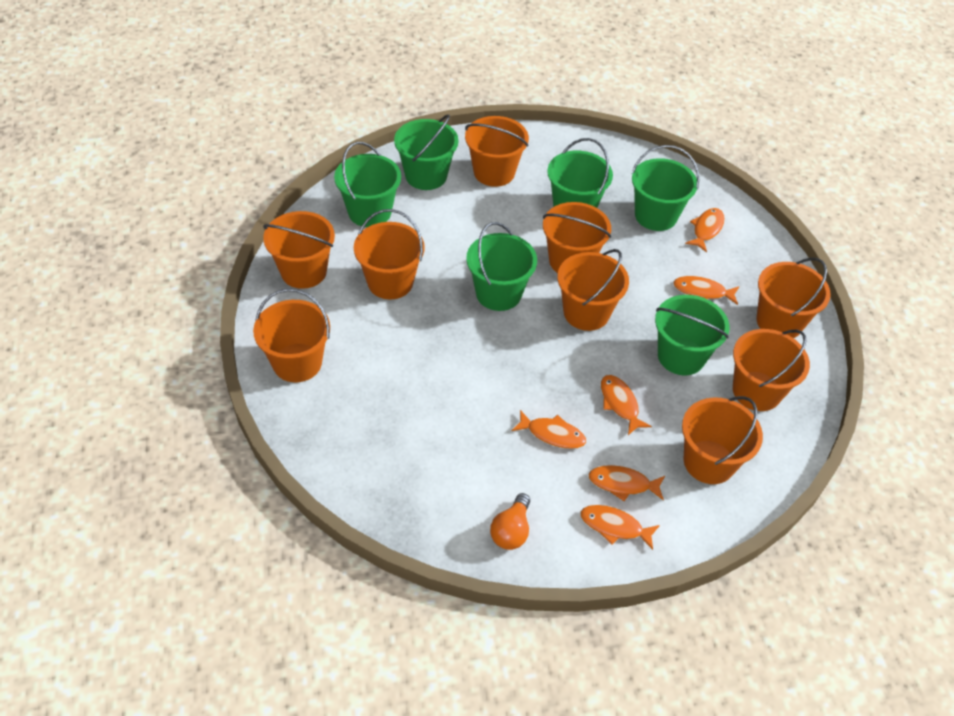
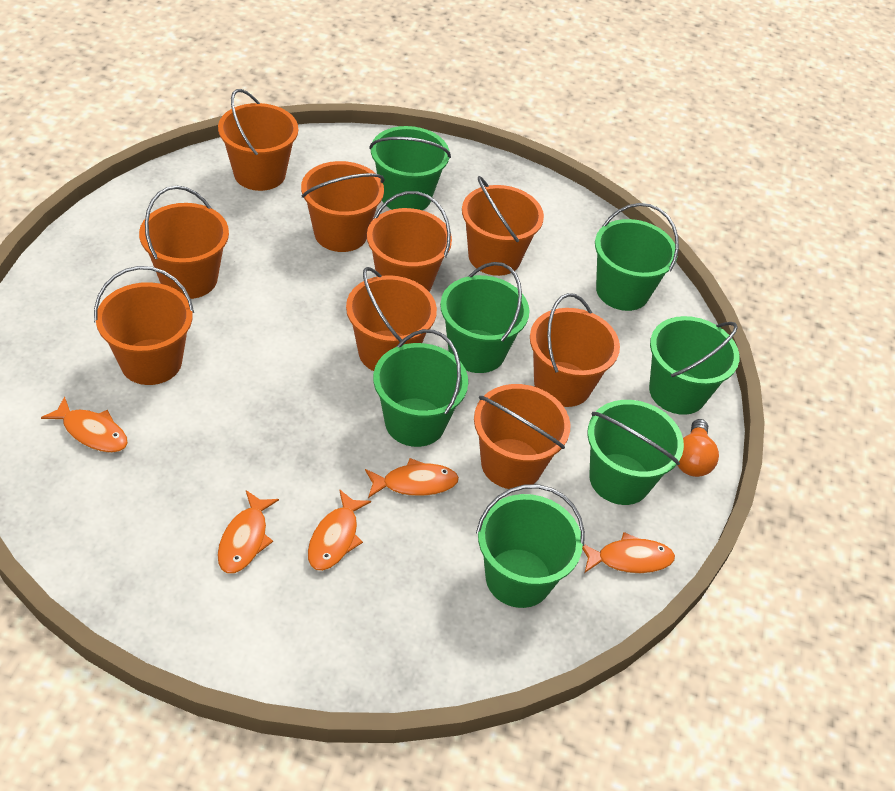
green bucket: [334,142,401,227] [394,114,459,190] [466,222,537,311] [547,138,613,208] [631,145,699,231] [655,295,729,375] = 6 -> [369,126,451,210] [373,329,468,447] [440,262,529,373] [476,484,585,608] [587,400,684,505] [595,203,679,311] [649,316,739,415] = 7
orange fish: [511,410,586,449] [581,505,660,550] [589,465,665,501] [601,375,652,435] [673,276,740,305] [685,208,725,252] = 6 -> [41,396,128,453] [217,490,279,574] [308,489,371,571] [365,458,459,498] [582,532,675,573] = 5

